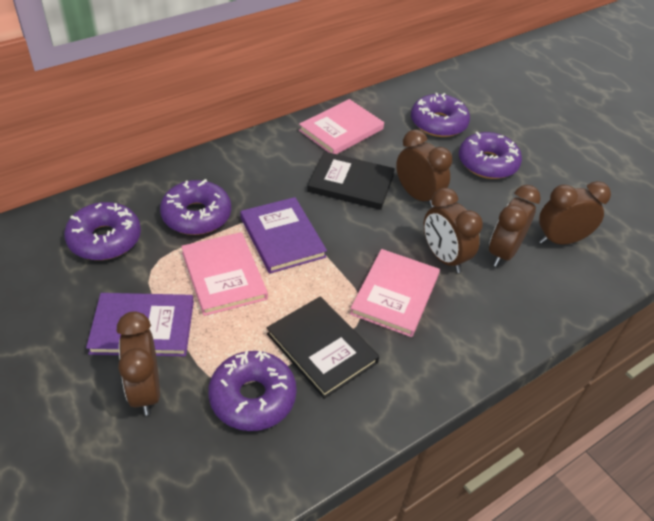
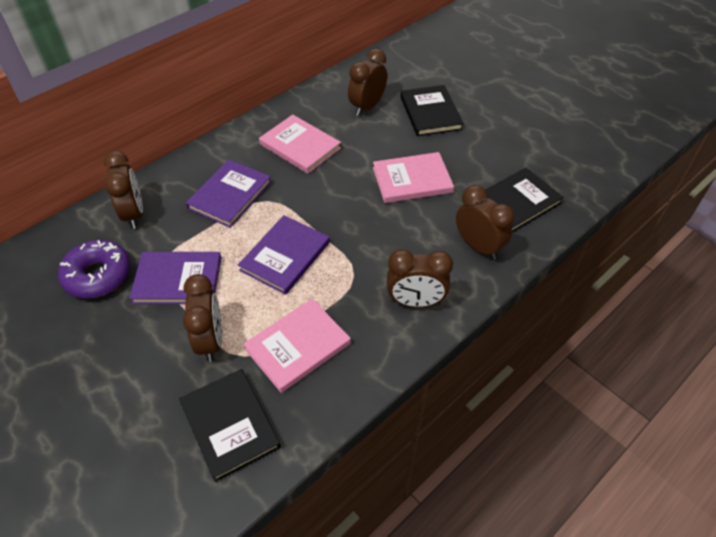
black book: [267,297,379,399] [307,151,395,210] = 2 -> [179,369,281,482] [400,85,464,136] [485,168,564,233] = 3
purple book: [86,293,194,356] [240,197,327,274] = 2 -> [129,252,221,304] [186,160,271,228] [238,215,330,295] = 3
purple donut: [64,202,141,260] [160,179,231,235] [208,351,297,431] [411,93,470,137] [459,132,522,179] = 5 -> [58,240,130,299] = 1

